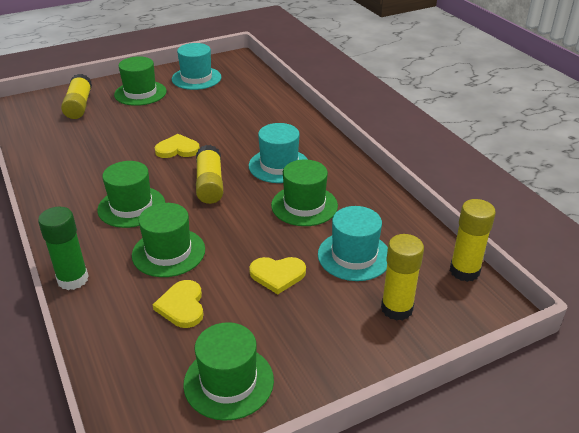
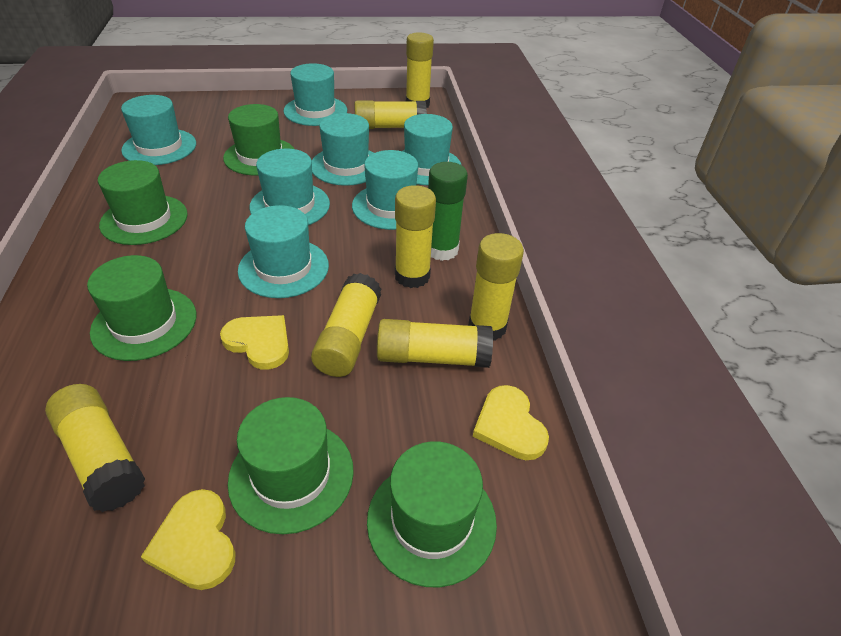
turquoise hat: [172,43,221,90] [249,123,308,183] [318,206,388,281] = 3 -> [121,95,196,165] [238,205,329,298] [249,148,330,225] [284,63,347,126] [312,113,373,186] [352,150,418,230] [402,114,461,185] = 7
yellow glue stick: [61,74,92,119] [196,145,224,204] [381,234,424,321] [450,199,496,282] = 4 -> [45,384,145,512] [311,273,382,377] [354,100,427,129] [377,319,493,368] [395,185,436,288] [406,32,434,108] [468,233,524,341] = 7

